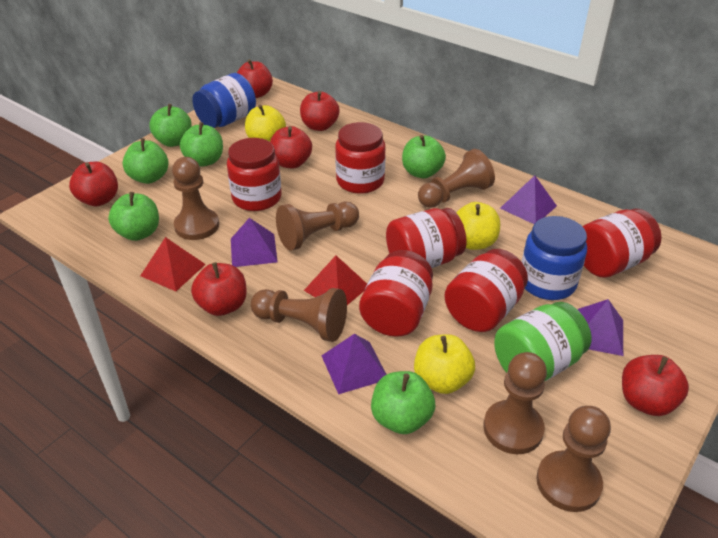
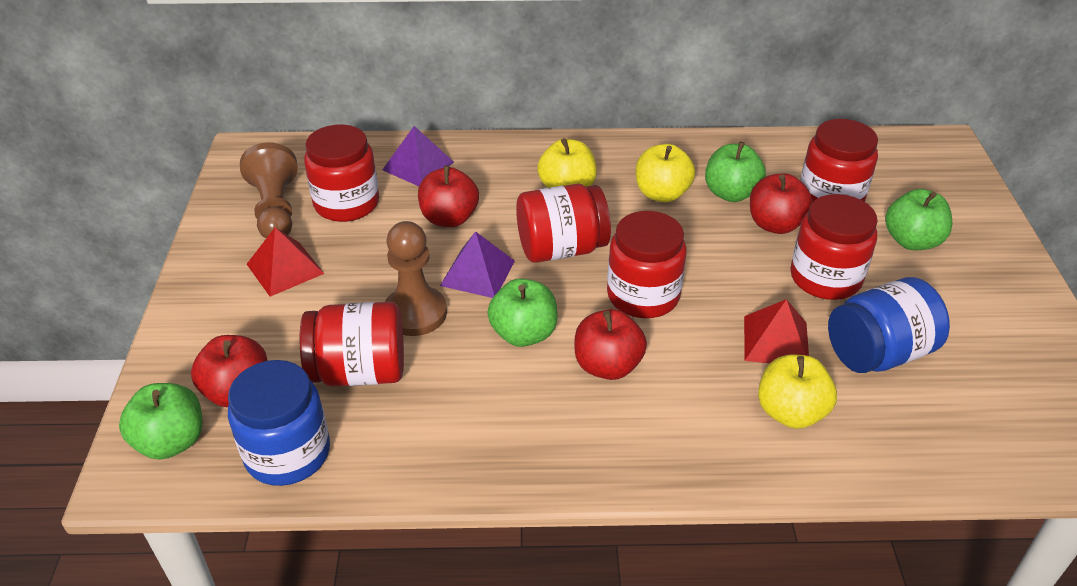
brown pawn: [172,157,219,240] [251,288,347,342] [276,201,359,251] [418,149,495,208] [483,352,547,454] [536,406,611,512] = 6 -> [240,142,298,238] [385,221,447,336] = 2
green apple: [108,192,159,241] [122,138,169,184] [150,104,192,147] [180,122,223,167] [371,371,435,434] [402,135,446,178] = 6 -> [119,383,202,460] [487,278,558,347] [705,141,766,202] [885,189,952,250] = 4
green jar: [494,302,592,382] = 1 -> none = 0
purple pyramid: [231,218,278,267] [321,334,387,394] [500,175,557,224] [577,299,623,356] = 4 -> [382,126,454,186] [440,231,515,298] = 2
red apple: [69,162,118,206] [191,262,247,316] [237,59,273,98] [270,126,312,168] [300,91,340,131] [622,355,689,416] = 6 -> [191,335,268,407] [418,165,479,227] [574,309,647,380] [750,173,813,234] = 4

